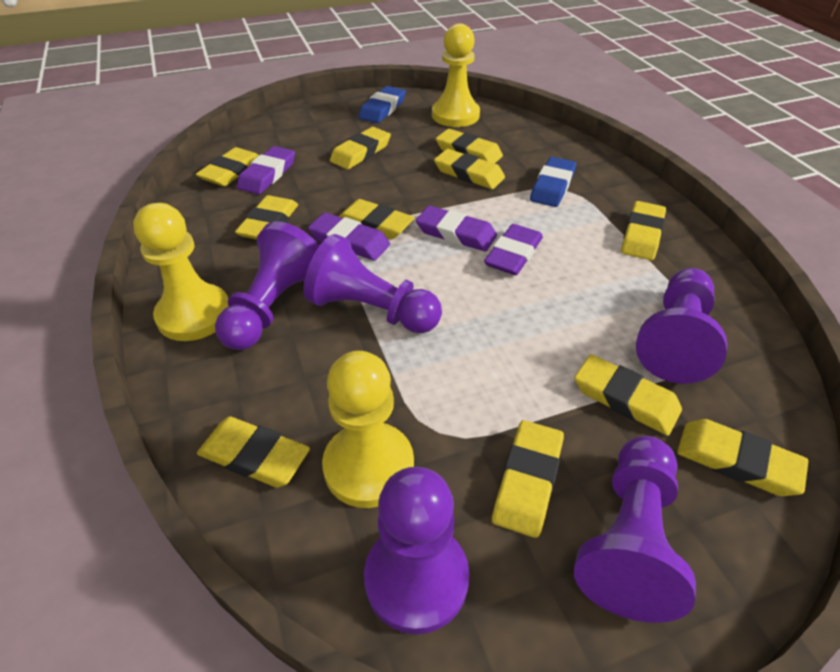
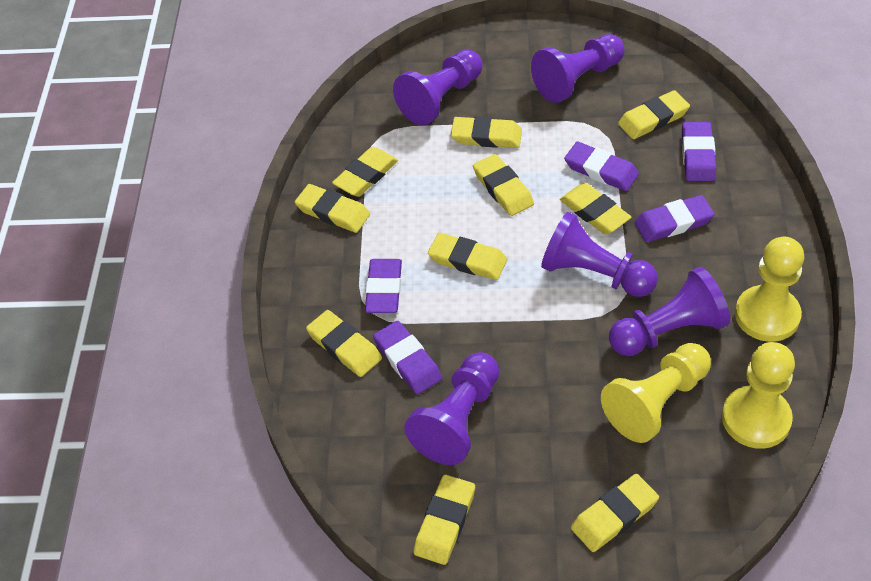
blue eraser: [358,86,406,123] [530,157,576,207] = 2 -> none = 0
purple eraser: [237,146,295,194] [308,212,390,261] [416,206,497,251] [484,224,543,275] = 4 -> [365,259,402,313] [373,321,442,394] [564,142,639,191] [635,195,715,242] [682,122,716,181] = 5
yellow eraser: [196,147,259,186] [197,416,310,488] [235,195,298,240] [330,127,391,169] [339,199,415,240] [434,149,505,189] [436,129,503,163] [492,420,564,538] [574,354,682,436] [621,201,666,260] [677,419,808,496] = 11 -> [295,184,370,233] [306,310,382,377] [332,147,398,197] [414,475,475,565] [428,233,507,280] [451,117,522,148] [473,154,534,216] [560,183,631,234] [571,474,659,552] [618,90,690,139] = 10

